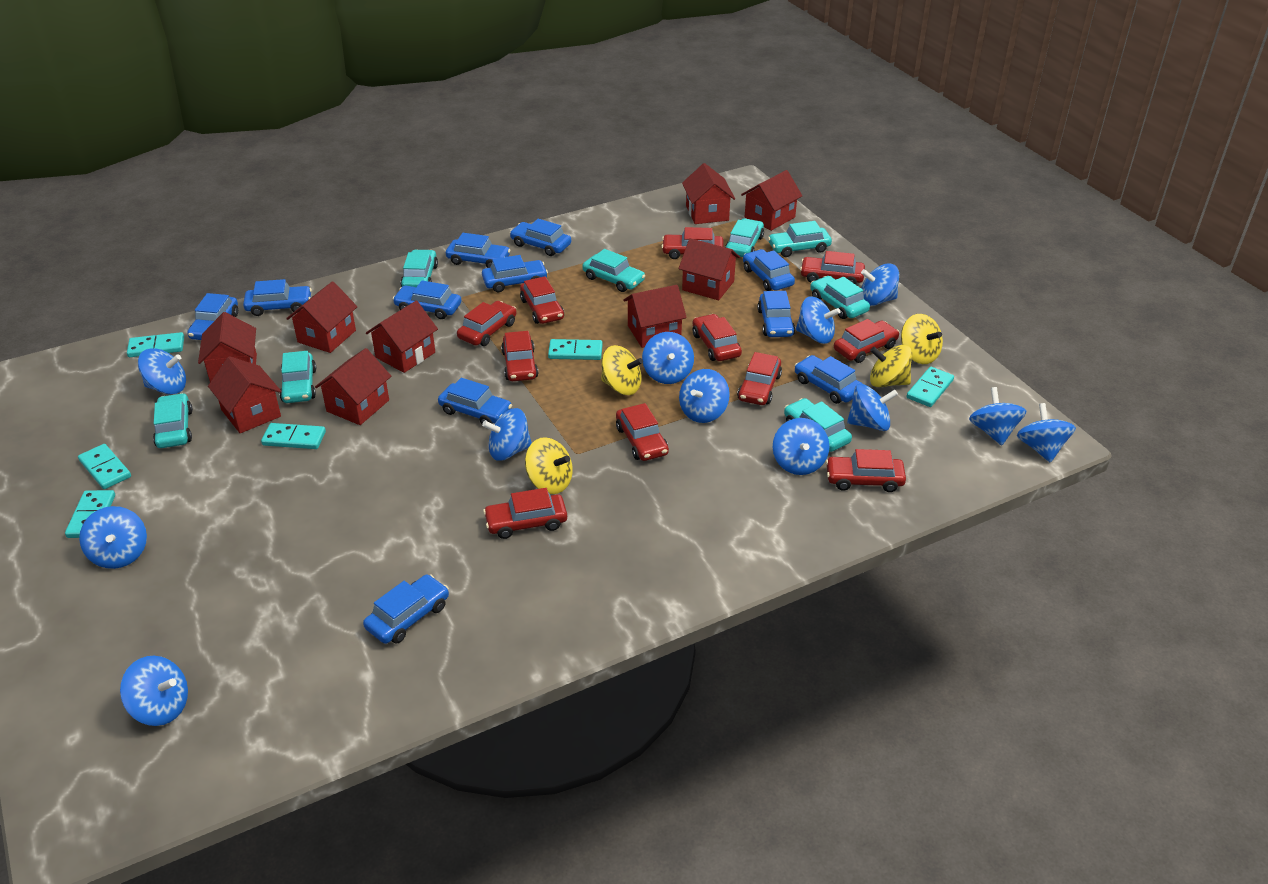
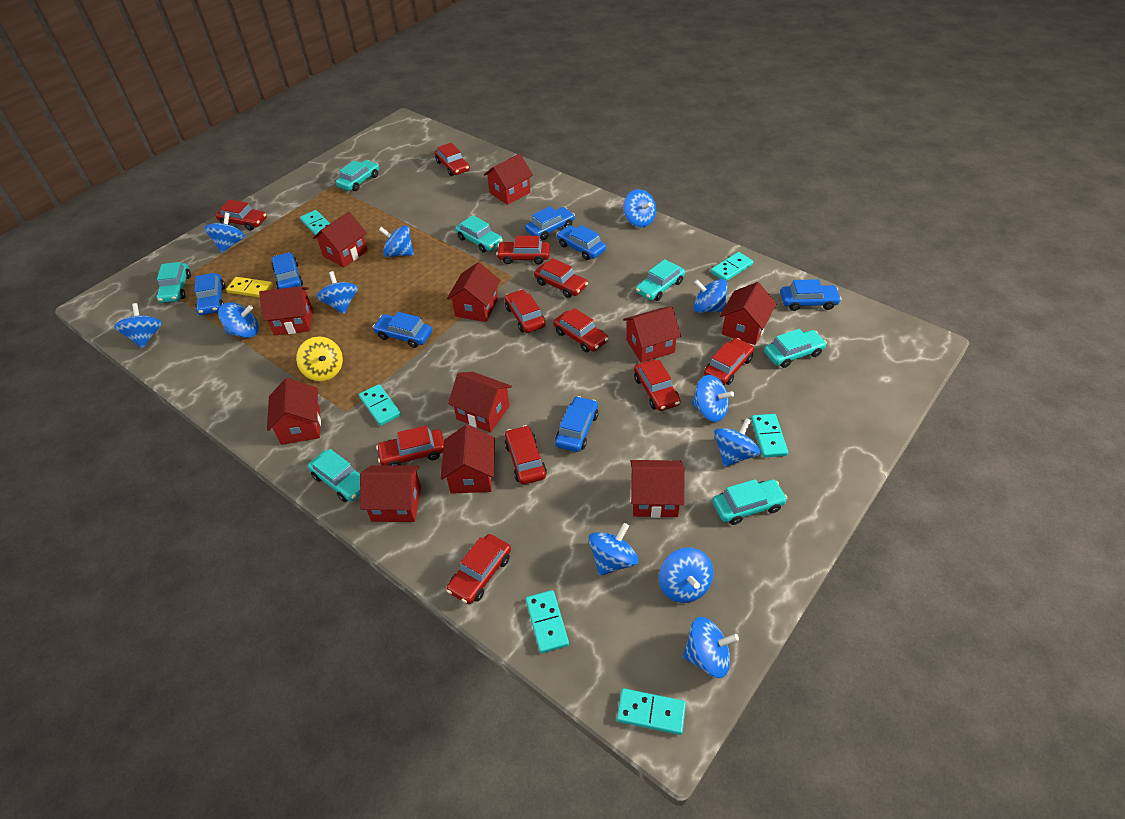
blue car: [187,293,238,340] [243,279,312,316] [363,574,449,644] [393,280,461,319] [438,378,512,424] [446,233,511,268] [482,255,548,292] [510,219,571,256] [743,249,795,291] [757,291,795,337] [795,355,862,404] = 11 -> [195,273,225,315] [272,252,303,289] [373,312,432,348] [525,206,575,240] [555,396,598,452] [557,225,606,260] [780,279,841,311] = 7
red house: [198,312,257,382] [208,356,282,433] [286,281,357,353] [315,348,391,425] [366,301,438,373] [623,285,687,348] [679,238,740,300] [682,163,735,224] [741,170,802,231] = 9 -> [259,286,313,335] [267,378,321,445] [313,212,368,267] [360,466,421,522] [441,424,495,494] [447,262,501,322] [448,372,512,433] [484,154,533,205] [623,307,681,363] [630,460,685,518] [720,282,776,345] = 11
turquoise car: [153,393,193,448] [279,351,316,403] [401,249,438,287] [582,249,645,292] [725,218,764,257] [768,221,832,257] [784,398,852,452] [810,276,870,319] = 8 -> [156,262,191,303] [308,449,360,502] [336,160,379,191] [455,215,503,253] [636,259,685,301] [713,479,788,525] [764,329,827,368] = 7
yellow domino: none = 0 -> [226,277,273,298] = 1
yellow spinning top: [525,437,573,494] [601,345,643,395] [870,345,912,387] [901,314,943,364] = 4 -> [296,336,343,381] = 1

